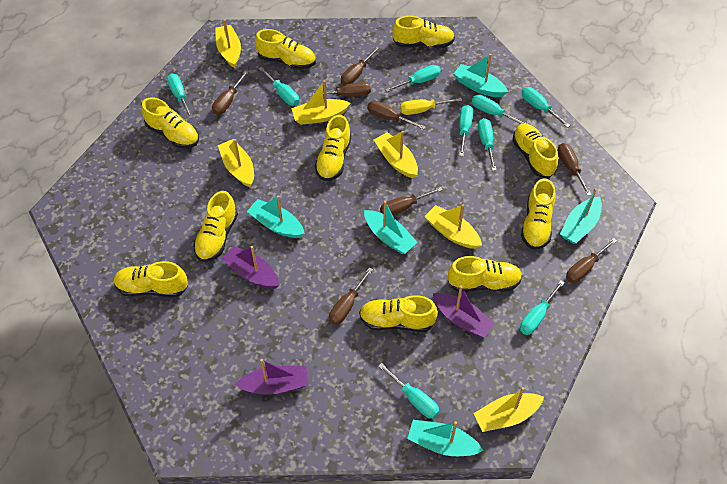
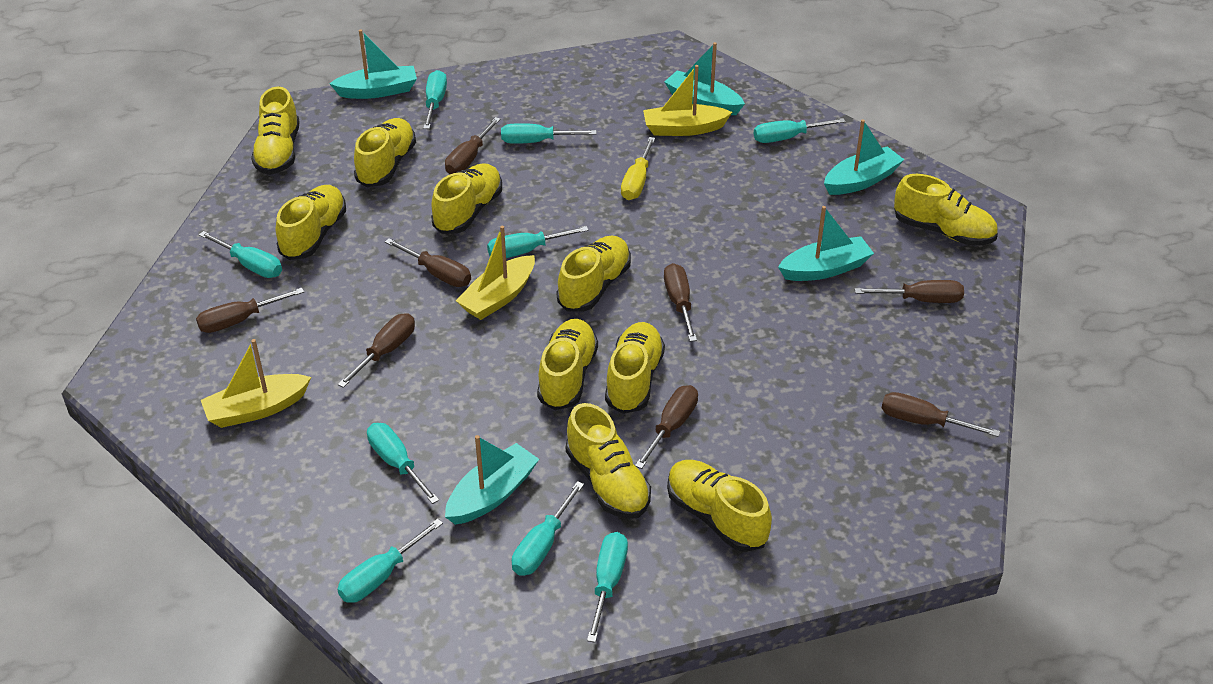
purple boat: [222,246,279,289] [235,359,308,395] [432,286,495,338] = 3 -> none = 0
yellow boat: [215,19,241,68] [218,139,254,187] [291,80,351,125] [374,131,418,178] [424,204,482,249] [473,387,544,432] = 6 -> [201,339,311,428] [456,226,535,320] [643,65,732,136] = 3

